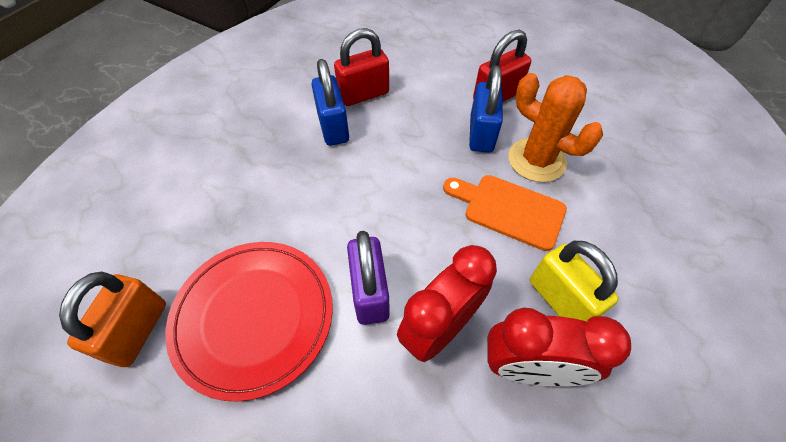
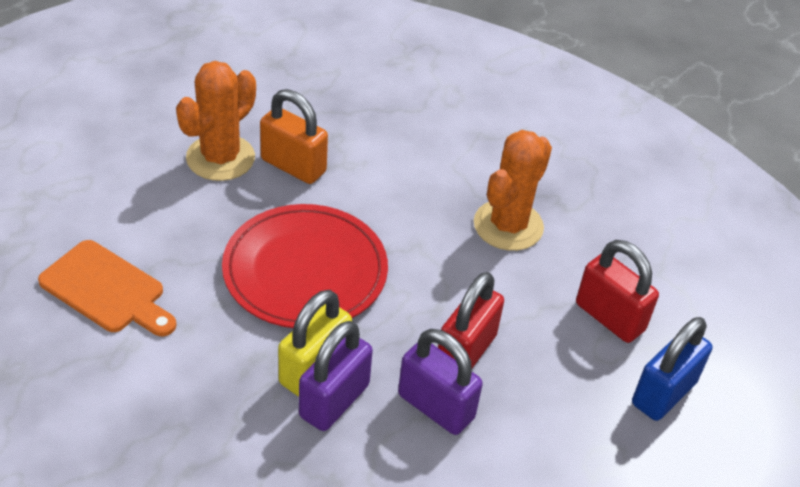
blue padlock: [311,59,349,146] [469,65,503,153] = 2 -> [632,317,712,421] = 1
orange cactus: [508,73,603,182] = 1 -> [176,61,256,181] [474,130,552,251] = 2
purple padlock: [347,231,390,325] = 1 -> [299,321,373,431] [398,329,483,435] = 2
red clock: [397,245,497,362] [487,308,631,387] = 2 -> none = 0

